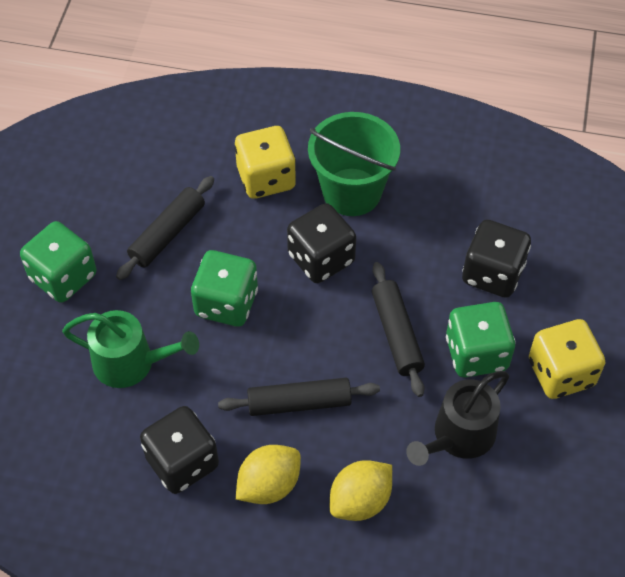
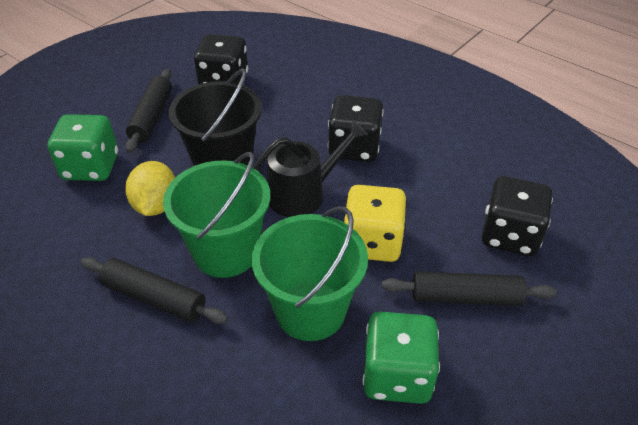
black bucket: none = 0 -> [169,68,262,166] = 1
green bucket: [308,112,400,216] = 1 -> [163,152,270,278] [252,206,368,341] = 2
green dice: [20,221,97,303] [191,250,258,327] [446,302,515,378] = 3 -> [48,114,118,181] [363,312,440,404] = 2
green watering can: [62,310,199,388] = 1 -> none = 0
yellow dice: [234,126,296,199] [529,319,605,399] = 2 -> [344,185,407,262] = 1
yellow lemon: [236,445,301,504] [330,460,392,521] = 2 -> [125,161,175,216] = 1

